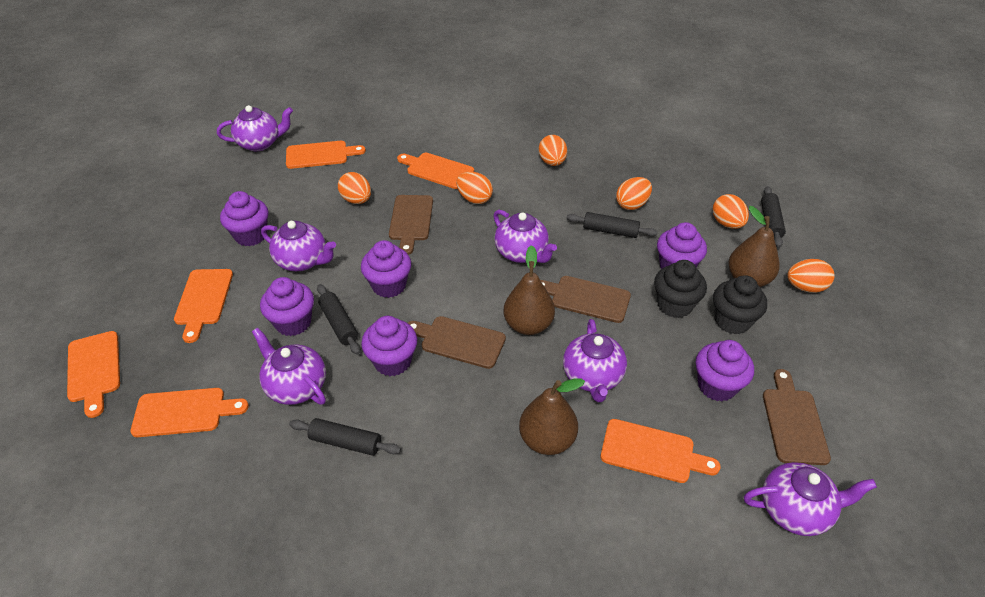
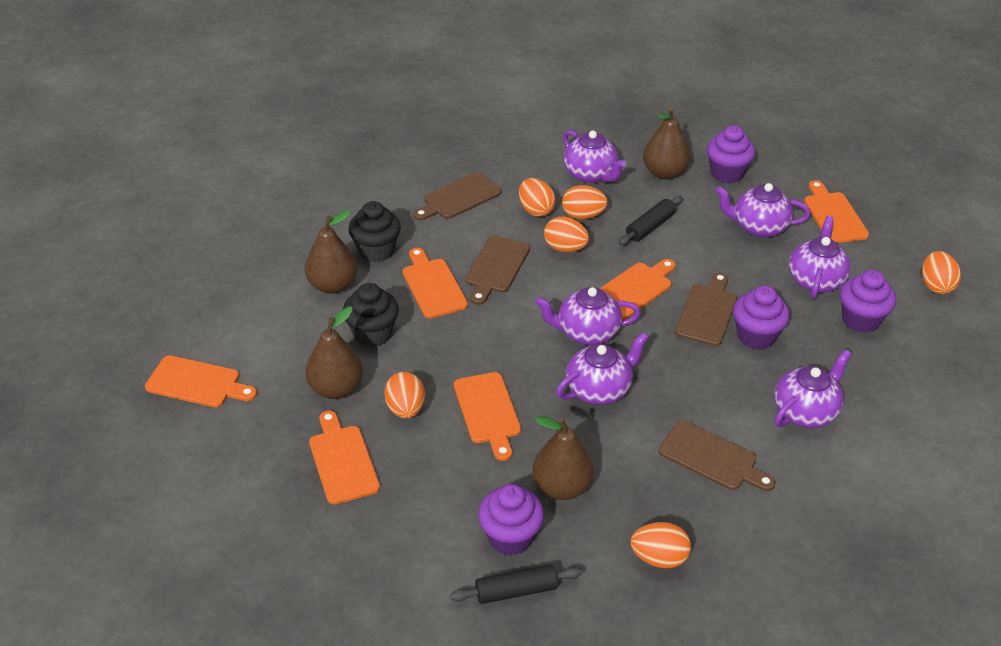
black rolling pin: [289,418,401,456] [317,284,360,355] [566,212,658,238] [761,186,786,248] = 4 -> [450,565,582,604] [619,196,682,245] = 2
brown pear: [504,245,555,335] [519,379,585,455] [728,206,780,287] = 3 -> [305,210,357,294] [305,306,363,399] [532,416,594,500] [643,108,690,179] = 4
purple cupcake: [220,191,269,246] [260,277,314,336] [361,240,411,298] [361,316,417,376] [657,222,707,269] [696,340,754,401] = 6 -> [478,484,544,556] [707,125,755,183] [733,285,790,350] [840,269,896,333] = 4

